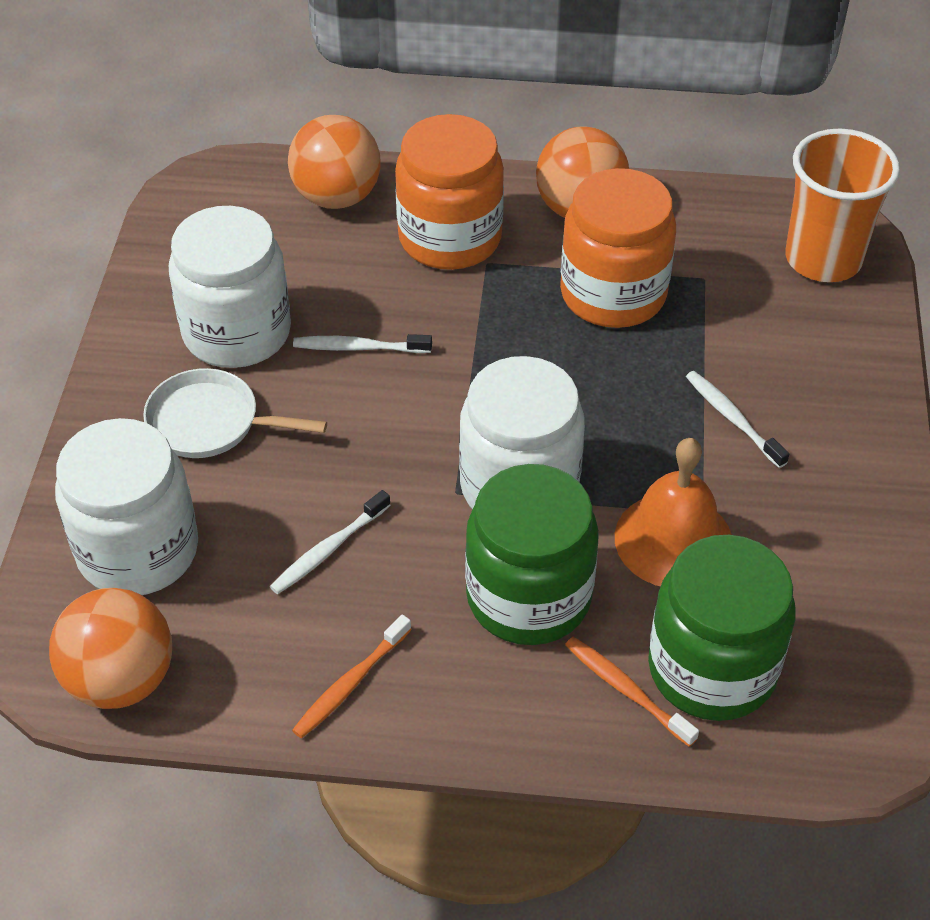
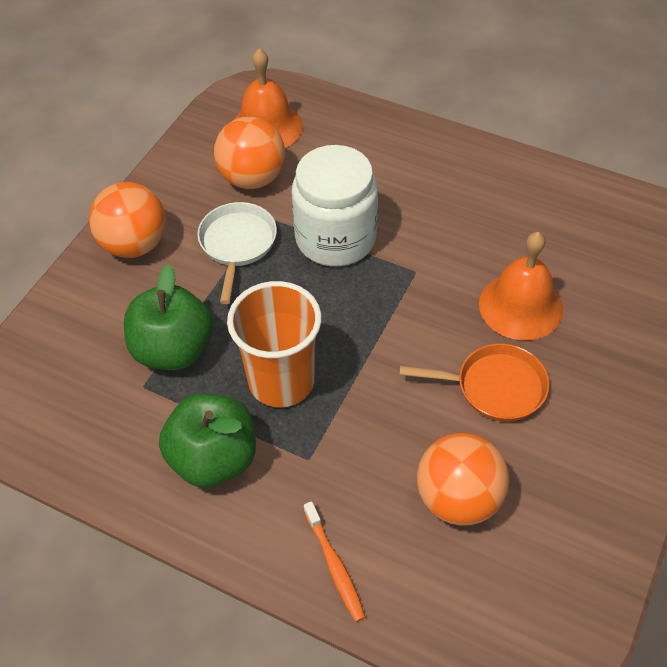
green apple: none = 0 -> [124,264,213,370] [159,393,256,488] = 2
green jar: [465,464,599,645] [648,535,795,721] = 2 -> none = 0
orange bell: [615,438,732,586] = 1 -> [234,48,303,148] [479,232,563,340] = 2
orange jar: [395,114,504,270] [560,168,676,328] = 2 -> none = 0
orange pan: none = 0 -> [399,344,549,421] = 1
orange toothbrush: [292,615,412,738] [565,637,699,747] = 2 -> [304,501,365,622] = 1
white jar: [55,418,198,595] [169,206,291,368] [459,356,585,509] = 3 -> [292,145,378,266] = 1
white toothbrush: [270,490,391,594] [293,334,432,353] [686,371,789,468] = 3 -> none = 0

